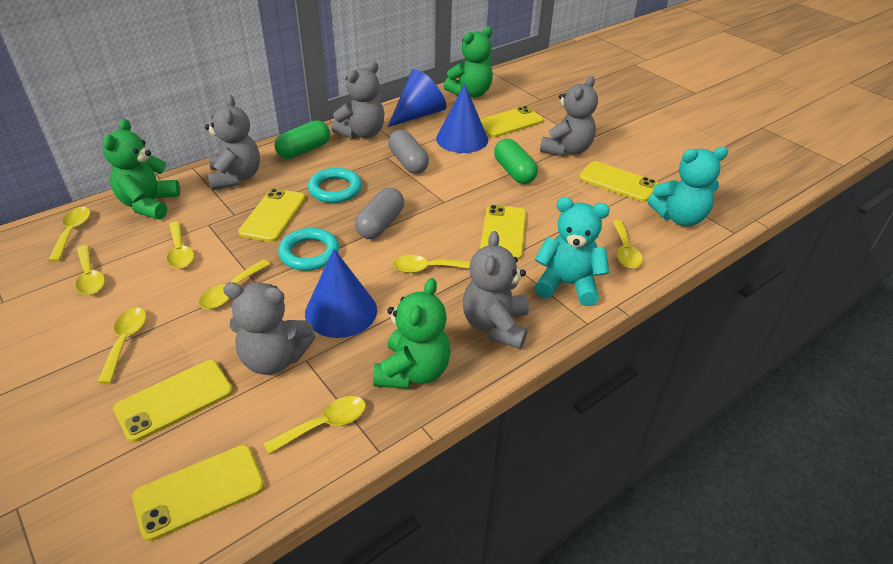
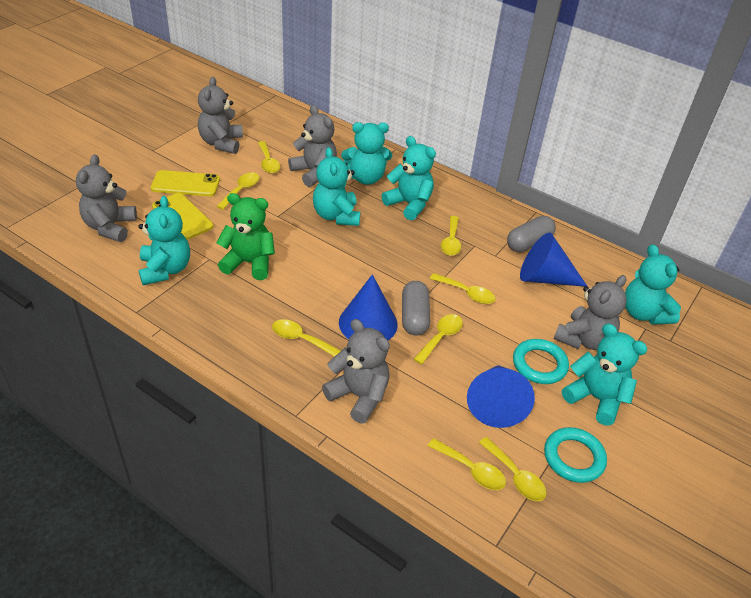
green capsule: [274,120,330,159] [494,139,538,184] = 2 -> none = 0
green teddy bear: [103,119,180,219] [373,278,451,389] [444,27,493,97] = 3 -> [216,193,275,280] = 1
turquoise teddy bear: [534,197,610,306] [648,147,728,226] = 2 -> [138,196,190,285] [313,147,360,226] [341,122,392,185] [381,136,436,220] [562,324,648,426] [625,244,681,325] = 6
yellow phone: [113,360,233,442] [132,445,265,541] [238,188,306,242] [480,106,544,137] [480,205,526,260] [579,161,658,202] = 6 -> [151,170,220,196] [152,193,213,239] = 2

